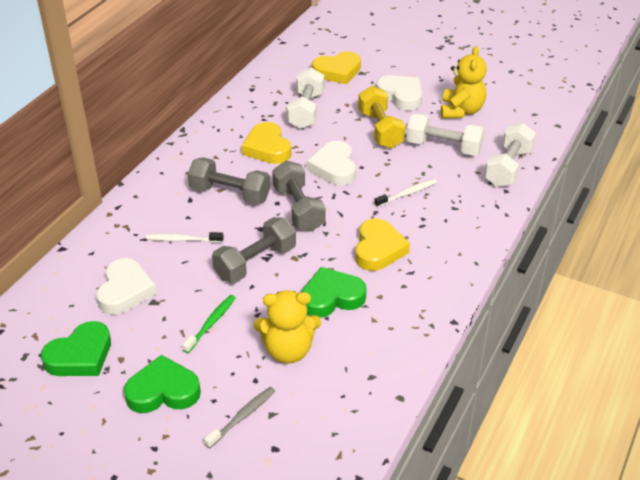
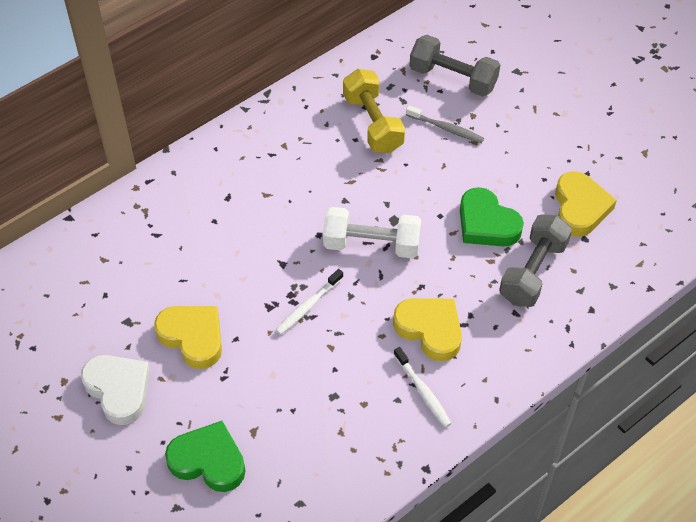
green heart: [41,321,111,376] [124,355,201,413] [301,267,367,318] = 3 -> [165,421,245,492] [460,187,524,246] = 2
green toothbrush: [182,295,236,353] = 1 -> none = 0
grey dumbbell: [188,157,270,205] [212,217,296,283] [272,161,326,231] = 3 -> [409,35,500,97] [499,214,572,307] = 2
white dumbbell: [287,68,324,129] [406,113,485,156] [485,123,536,187] = 3 -> [323,207,421,258] = 1
white heart: [96,258,157,315] [307,141,356,186] [376,75,422,111] = 3 -> [81,355,150,425] = 1
yellow teddy bear: [254,290,321,364] [441,46,487,118] = 2 -> none = 0

